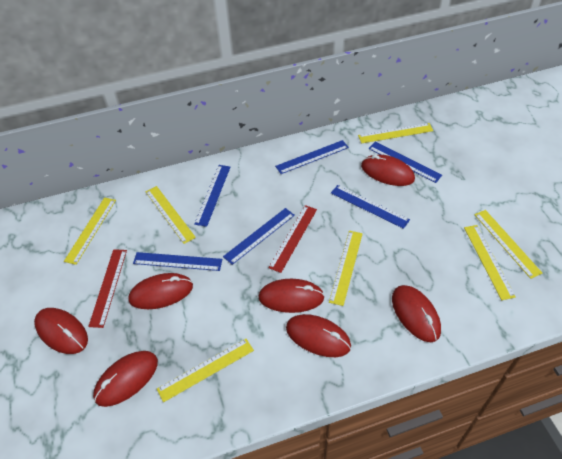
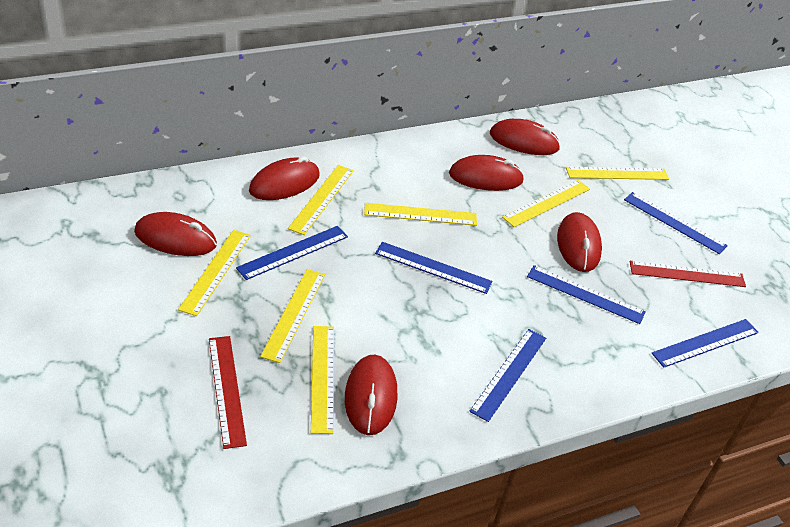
red mouse: [34,308,88,354] [93,351,158,407] [128,273,193,309] [258,279,325,313] [286,314,351,357] [361,155,415,186] [392,285,441,342] = 7 -> [134,212,217,256] [249,156,320,200] [345,355,398,435] [449,155,524,191] [490,119,561,155] [557,212,602,272] = 6

